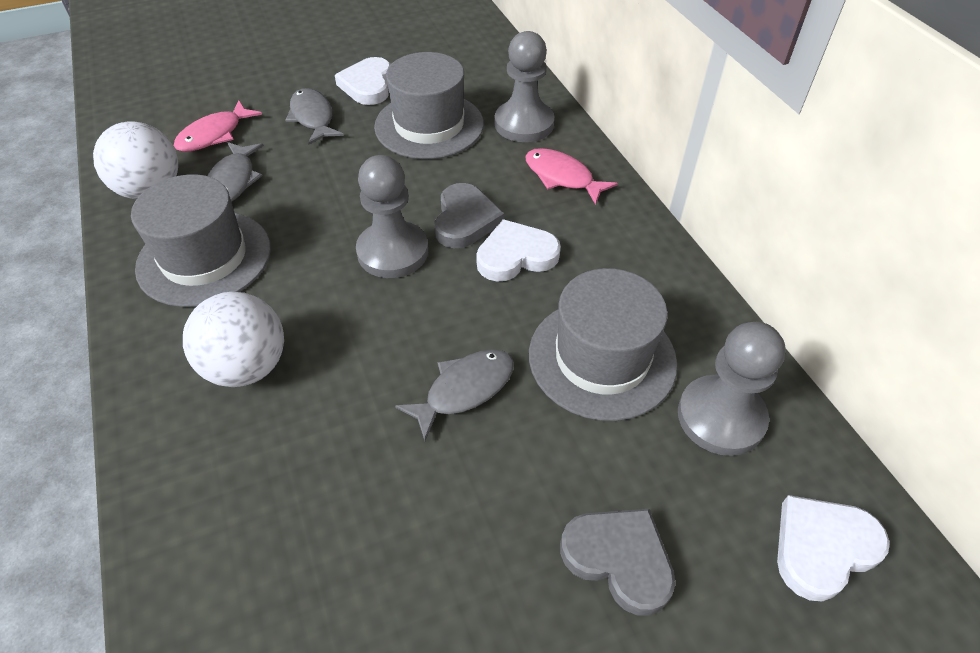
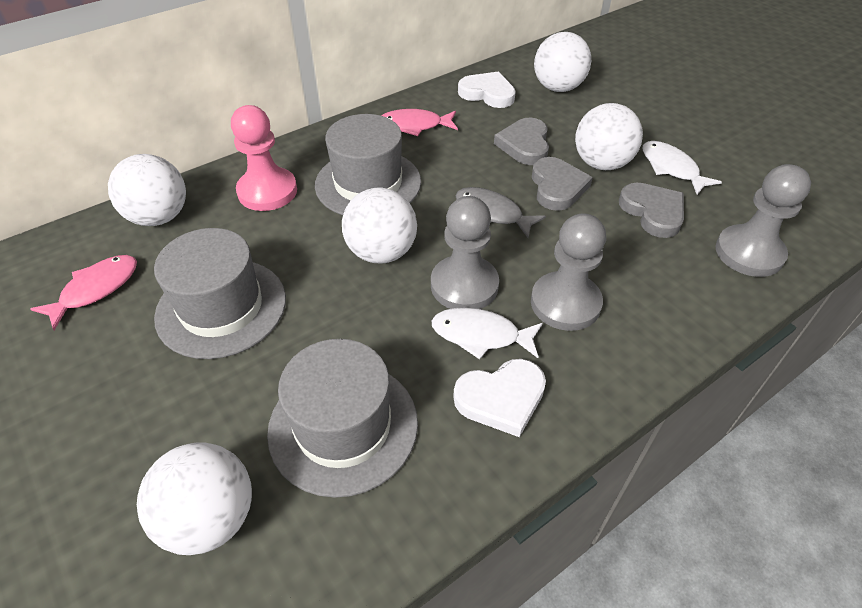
grey fish: [208,142,264,202] [285,88,344,145] [395,349,514,441] = 3 -> [455,187,546,238] = 1
grey heart: [434,183,504,248] [560,509,675,616] = 2 -> [494,118,549,165] [532,157,593,211] [619,183,684,238] = 3
pink pawn: none = 0 -> [231,105,297,211] = 1
white ball: [93,121,178,199] [183,292,284,387] = 2 -> [108,154,186,226] [137,442,252,555] [342,188,417,264] [534,32,591,92] [575,103,643,170] = 5
white fish: none = 0 -> [432,307,543,360] [642,141,722,195] = 2
white heart: [335,57,391,105] [476,219,561,282] [777,495,890,601] = 3 -> [453,359,546,437] [458,71,516,108] = 2

